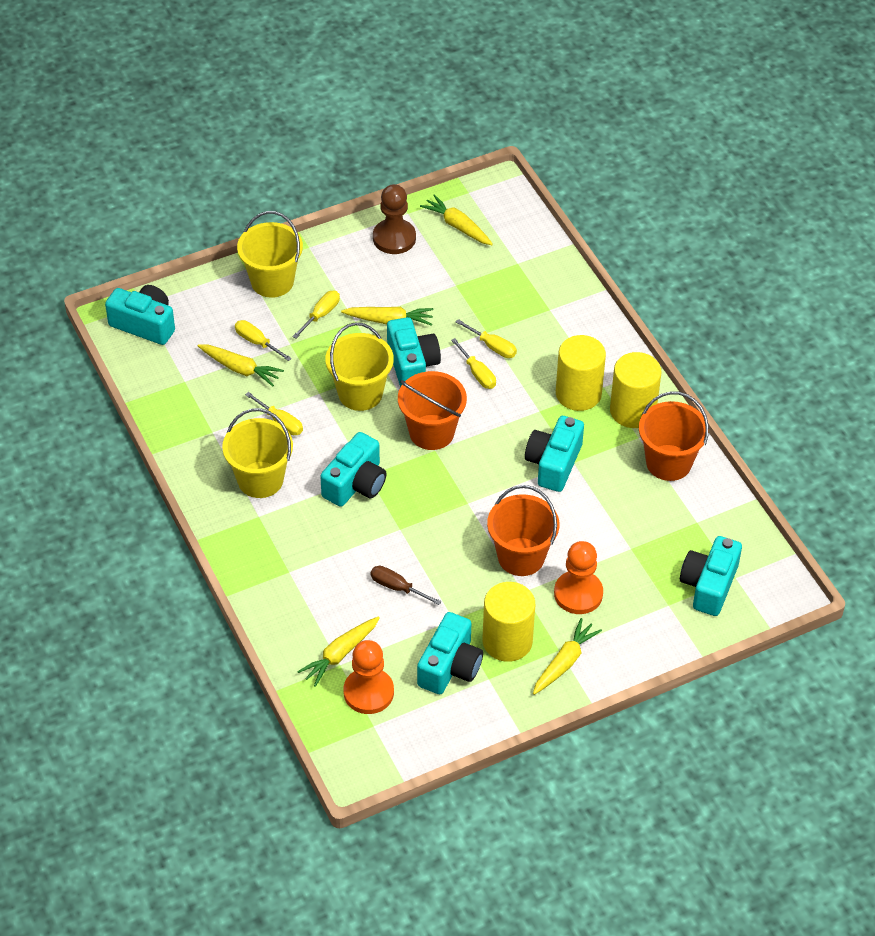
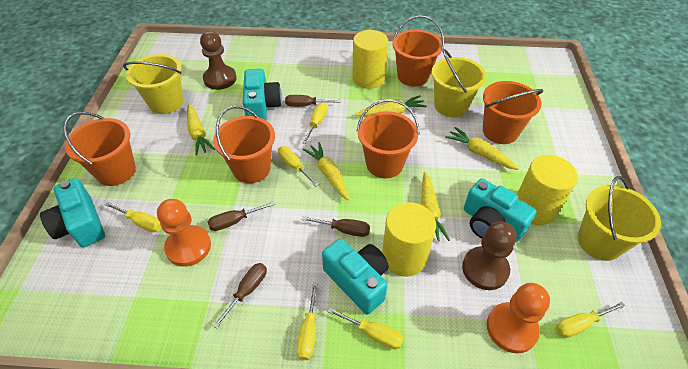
brown pawn: [373,184,416,254] = 1 -> [200,31,237,90] [462,222,517,290] = 2
brown screwdriver: [371,566,442,605] = 1 -> [208,201,275,231] [213,263,267,329] [285,95,341,107] [302,216,370,237] = 4
orange bucket: [398,371,467,450] [487,485,559,576] [639,391,709,481] = 3 -> [63,112,136,186] [213,106,275,183] [356,99,419,178] [392,16,444,87] [483,81,543,144] = 5
turquoise camera: [105,285,175,345] [320,432,386,507] [387,317,441,387] [417,612,483,694] [525,416,584,492] [680,536,742,616] = 6 -> [40,178,105,247] [243,69,282,120] [322,238,389,314] [464,178,536,242] = 4
yellow screwdriver: [235,320,292,361] [245,392,303,435] [292,291,340,339] [451,338,496,389] [456,319,517,358] = 5 -> [105,202,161,233] [278,146,319,186] [297,282,318,360] [302,102,328,144] [327,307,404,349] [556,302,625,338] = 6

